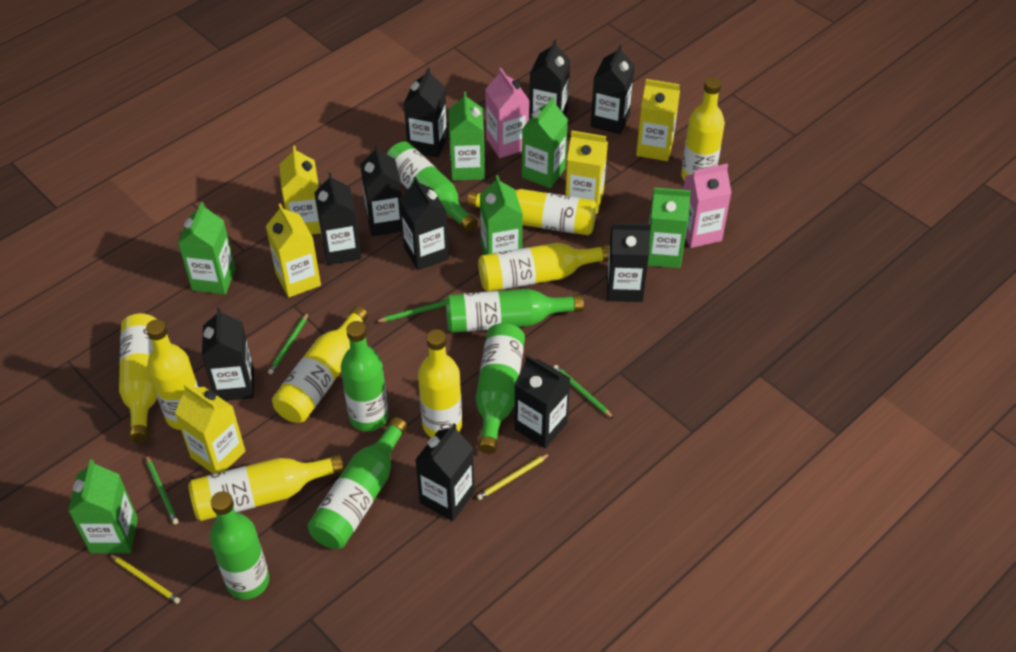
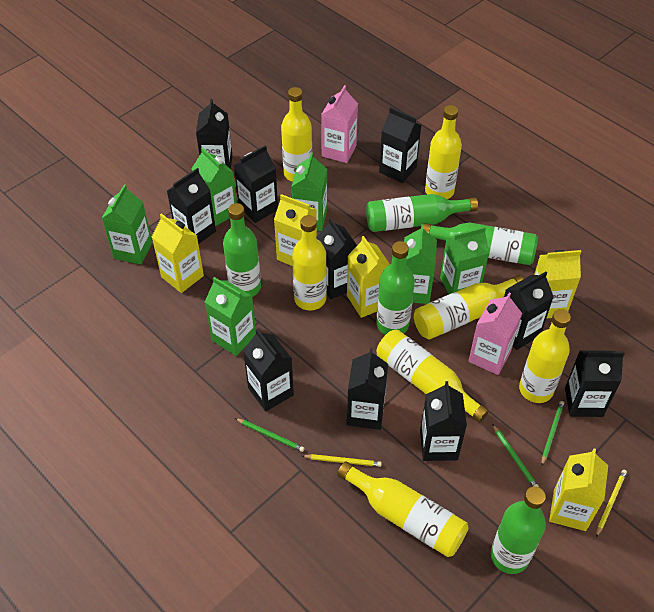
green bottle: [210,491,269,599] [307,417,407,549] [341,321,389,432] [387,142,478,232] [445,289,584,333] [476,323,525,454] = 6 -> [223,203,261,297] [366,194,478,232] [376,241,415,335] [423,223,538,265] [491,486,546,574] = 5
green pencil: [146,455,178,524] [268,312,309,374] [376,300,446,322] [553,365,614,419] = 4 -> [235,418,304,452] [492,424,539,487] [541,401,564,465] = 3
yellow bottle: [119,313,157,443] [146,319,198,430] [188,454,344,521] [272,306,368,423] [418,329,462,438] [467,189,597,235] [478,243,610,292] [681,77,725,181] = 8 -> [281,87,312,182] [292,215,327,310] [337,461,469,557] [377,329,489,423] [414,275,523,339] [425,105,462,199] [519,309,571,403] = 7

